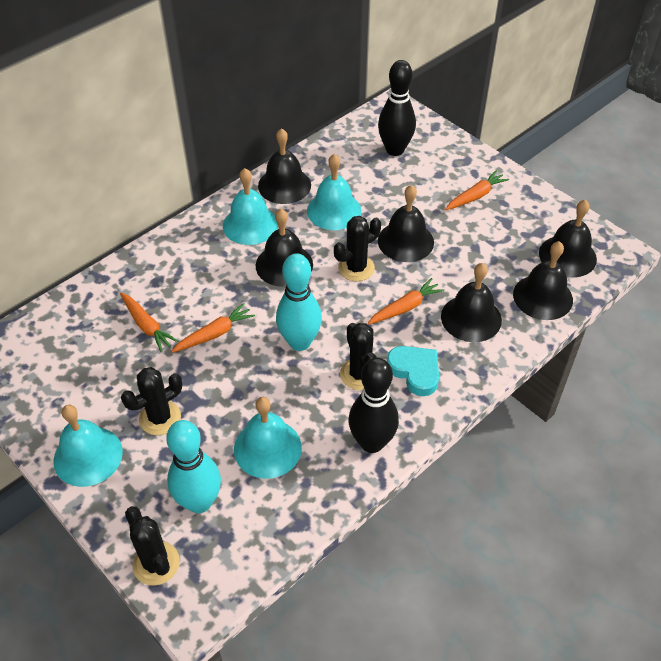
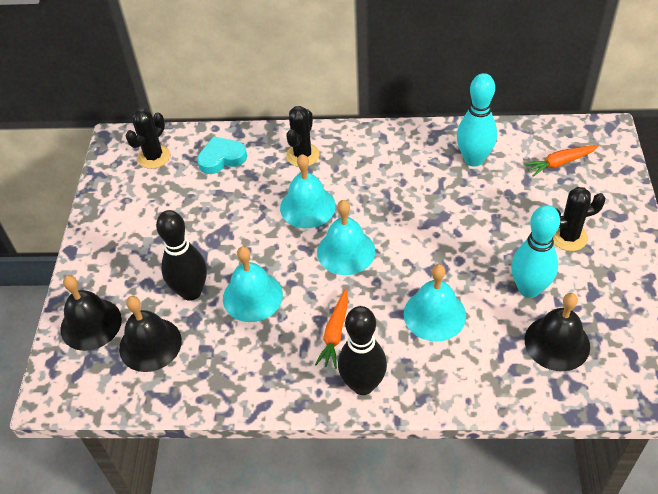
black bell: [256,209,313,287] [258,128,311,204] [378,185,434,262] [441,263,502,342] [513,241,573,320] [539,200,597,277] = 6 -> [60,275,122,351] [119,296,182,372] [525,293,590,371] = 3
black cactus: [121,367,182,435] [125,506,180,586] [334,216,381,281] [340,323,377,390] = 4 -> [125,108,170,169] [286,106,319,167] [553,187,606,251] = 3
orange carrot: [120,293,179,352] [171,303,255,353] [368,278,444,325] [445,170,509,210] = 4 -> [315,289,348,369] [524,145,599,177] = 2

